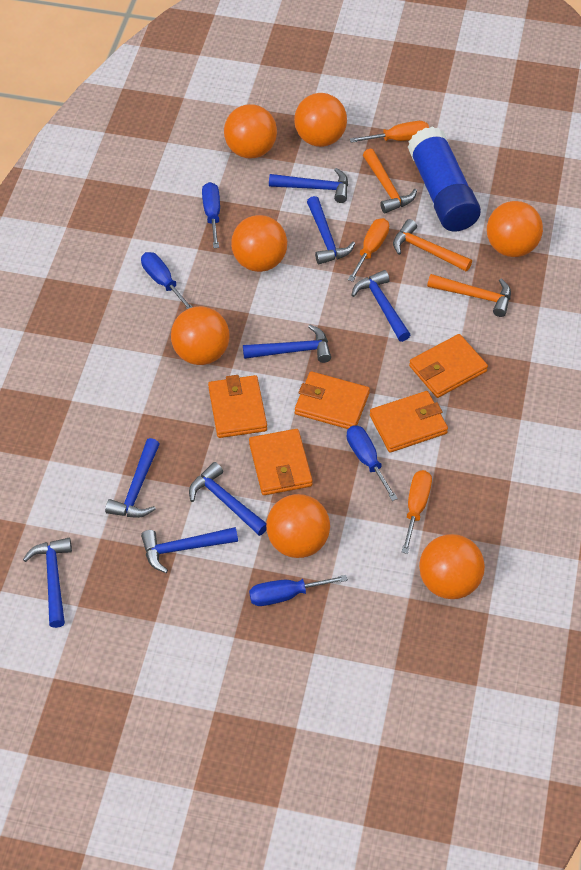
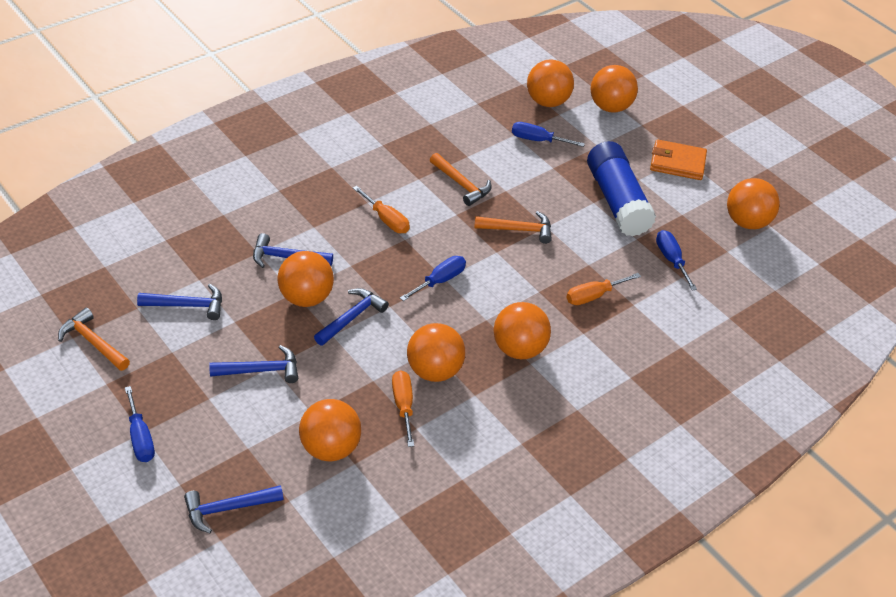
blue hammer: [23,538,72,628] [105,438,160,518] [141,527,238,573] [189,462,267,536] [243,325,331,363] [269,168,348,203] [307,196,355,264] [352,270,411,342] = 8 -> [137,284,222,320] [184,485,283,533] [209,345,298,383] [253,233,333,268] [314,288,389,346] = 5
orange wallet: [208,375,267,438] [249,429,313,495] [295,371,370,429] [370,391,448,452] [409,334,488,398] = 5 -> [650,139,707,180] = 1

